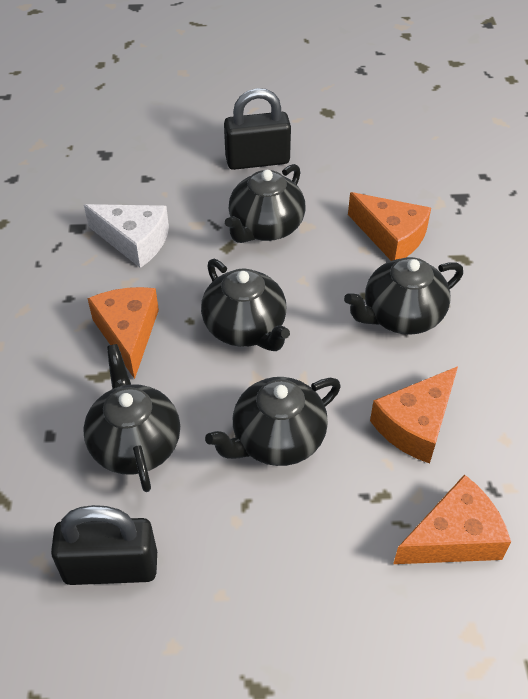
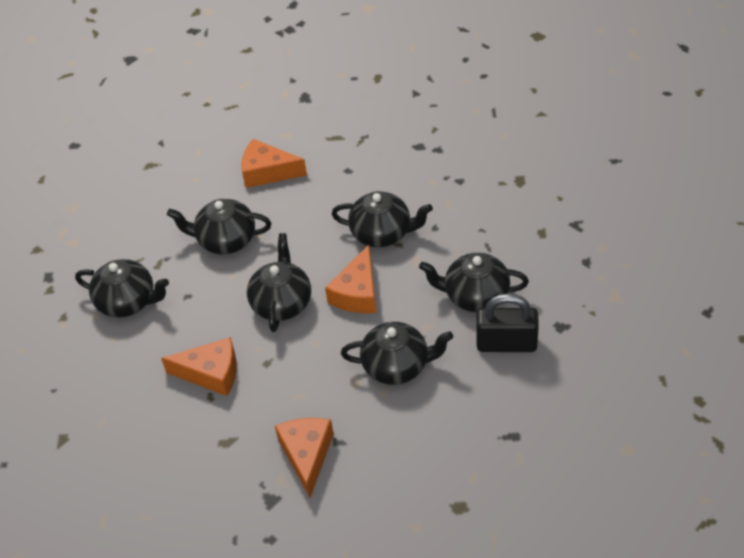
black padlock: [51,505,157,585] [224,88,291,170] = 2 -> [476,293,539,352] = 1
black teapot: [83,344,180,492] [201,259,290,351] [205,377,341,466] [225,164,305,243] [344,257,463,335] = 5 -> [75,259,169,318] [167,199,271,255] [247,233,311,332] [332,191,433,247] [341,322,453,385] [419,253,529,312] = 6
white cheese: [84,204,169,268] = 1 -> none = 0

